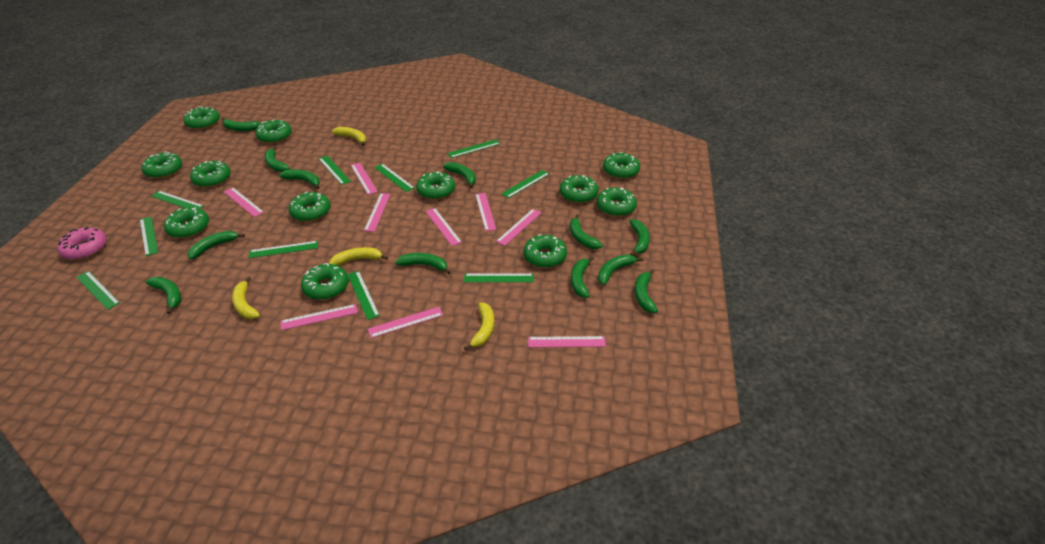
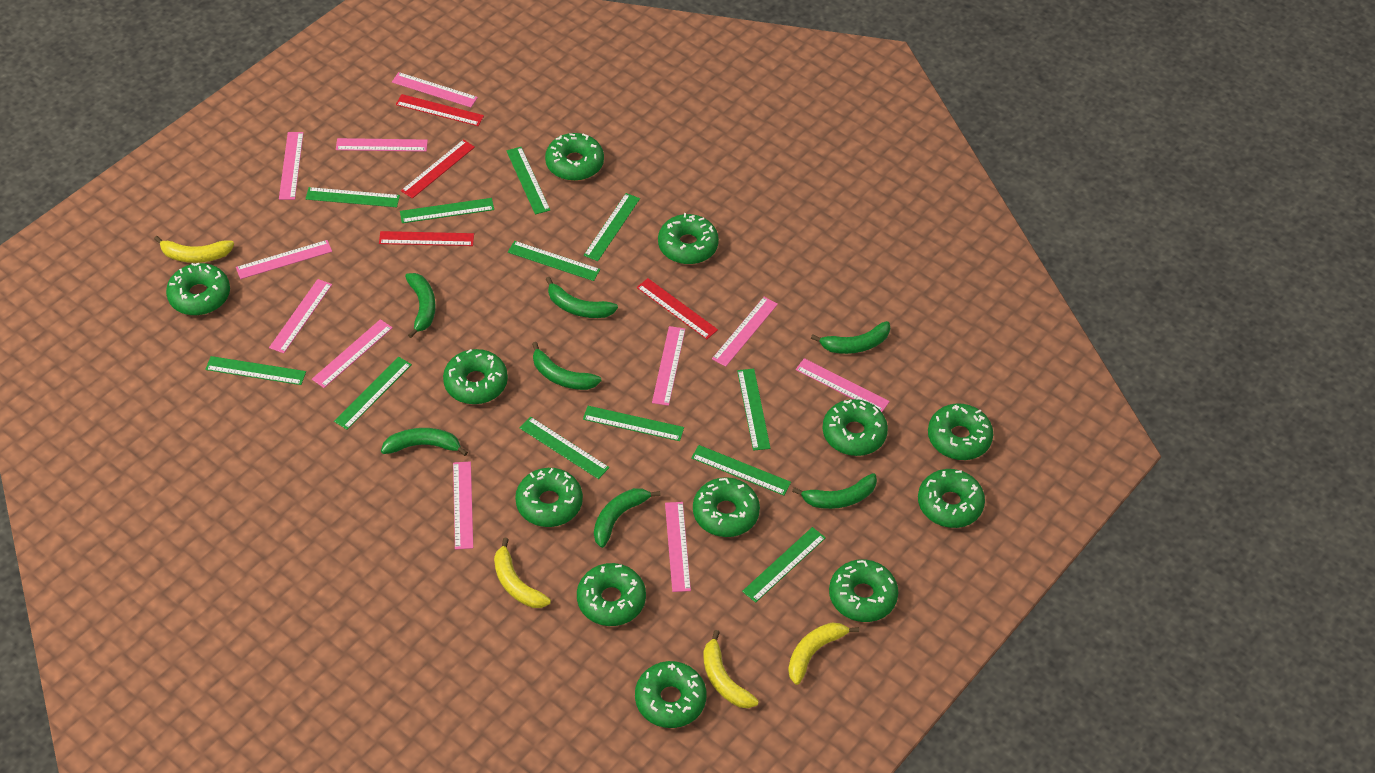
green banana: [145,277,181,314] [188,231,245,259] [222,118,261,131] [265,146,290,172] [279,169,320,189] [395,253,451,274] [443,162,476,188] [570,214,603,249] [571,256,594,298] [598,255,644,285] [629,219,650,256] [635,269,658,313] = 12 -> [381,428,468,456] [405,273,436,338] [532,342,601,390] [546,277,618,318] [594,488,661,548] [792,473,877,509] [811,321,890,354] = 7
green ruler: [76,271,120,310] [140,217,158,256] [151,191,204,209] [249,241,318,258] [319,156,351,185] [347,271,380,320] [374,164,415,192] [447,139,500,158] [464,274,534,282] [501,170,549,198] = 10 -> [205,356,306,385] [306,187,400,207] [334,357,412,430] [400,198,494,223] [506,147,550,215] [508,241,600,281] [520,417,609,479] [583,406,684,441] [584,193,640,261] [691,445,791,496] [737,369,771,451] [742,527,826,603] = 12
pink donut: [57,227,107,260] = 1 -> none = 0
pink ruler: [224,188,264,217] [280,304,357,330] [351,163,378,195] [364,193,391,232] [368,307,443,338] [425,208,462,246] [475,193,496,231] [496,209,541,246] [528,336,606,347] = 9 -> [236,240,332,279] [269,279,332,353] [279,132,304,200] [312,319,393,388] [336,138,428,152] [392,72,478,107] [453,461,473,550] [652,326,685,406] [665,502,691,592] [712,297,778,367] [796,358,890,412] = 11
red ruler: none = 0 -> [379,231,474,246] [396,94,484,126] [401,140,475,199] [637,278,718,339] = 4

